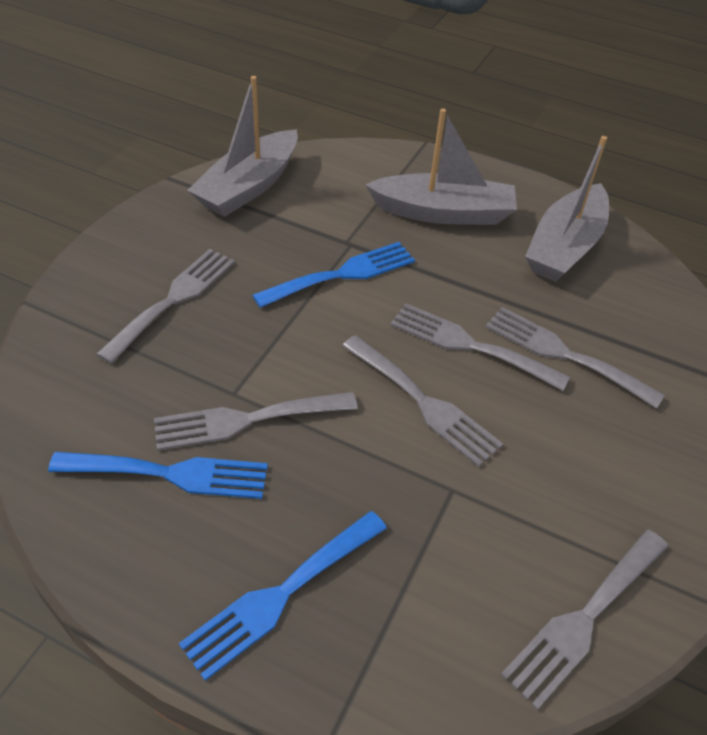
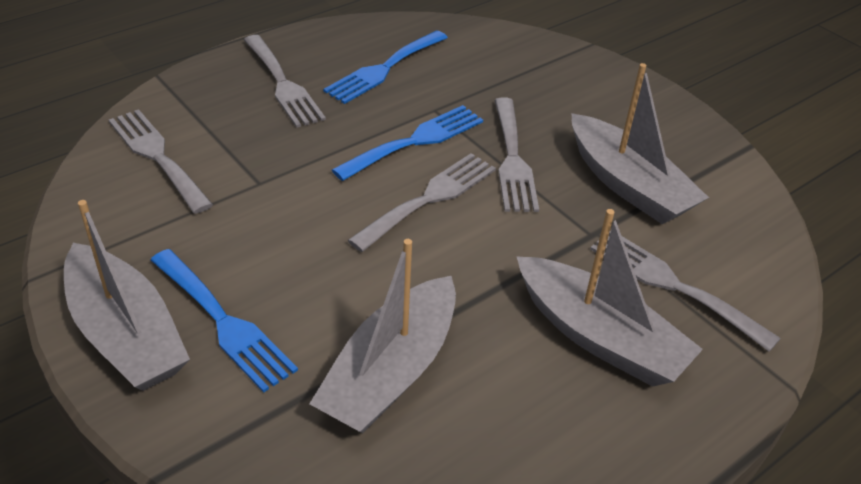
grey boat: [187,76,298,217] [365,108,517,225] [525,136,609,282] = 3 -> [64,200,190,391] [309,239,456,433] [516,209,703,387] [572,63,709,224] = 4
grey fork: [96,249,235,364] [154,392,358,451] [342,335,503,467] [391,303,570,391] [486,307,665,409] [501,529,668,710] = 6 -> [109,109,213,214] [244,35,326,128] [347,153,496,252] [495,97,539,212] [590,231,781,352] = 5

